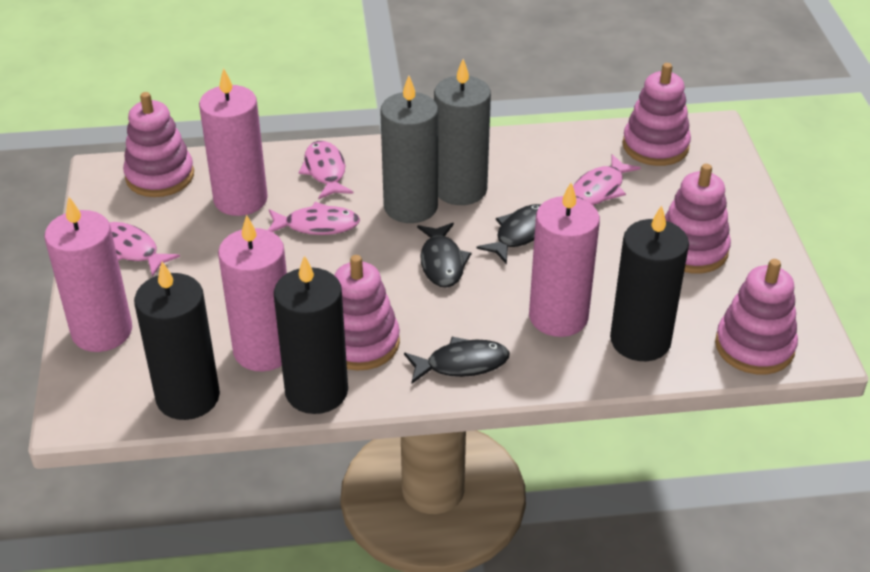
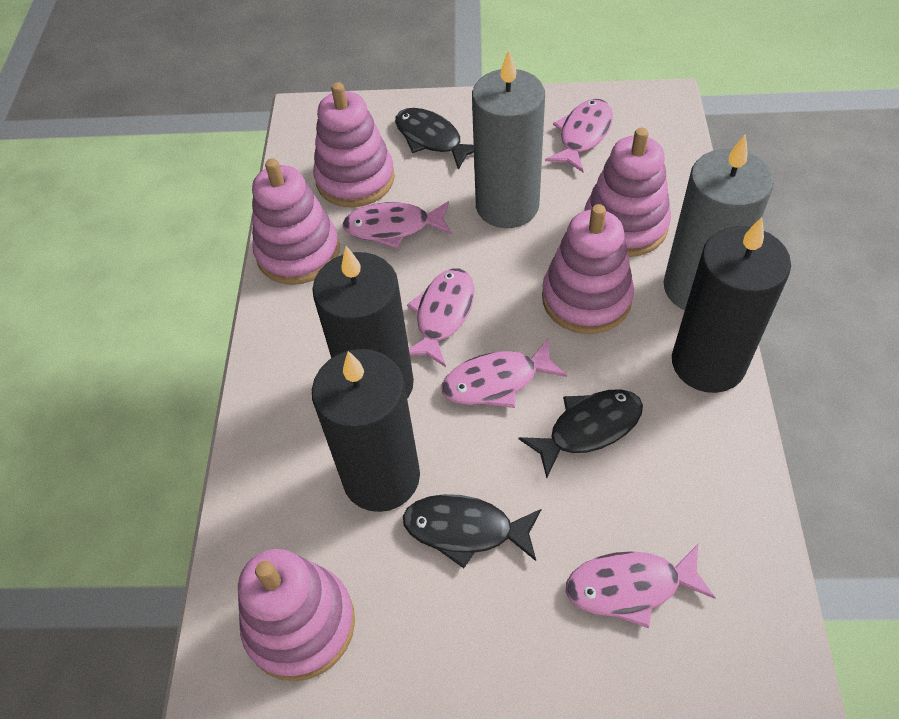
pink candle: [45,197,132,352] [199,68,268,216] [218,215,287,371] [529,183,600,337] = 4 -> none = 0
pink fish: [109,222,180,277] [268,202,360,235] [298,141,354,200] [573,154,641,205] = 4 -> [342,201,452,249] [407,268,474,367] [441,339,567,408] [545,99,613,172] [566,544,716,628] = 5

